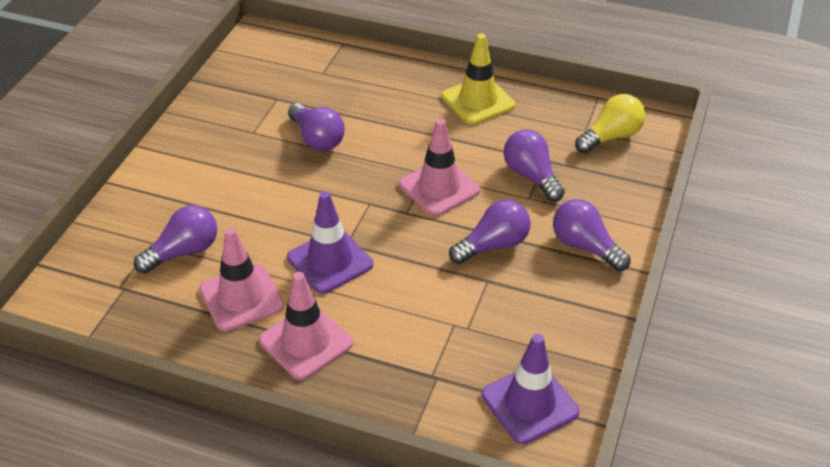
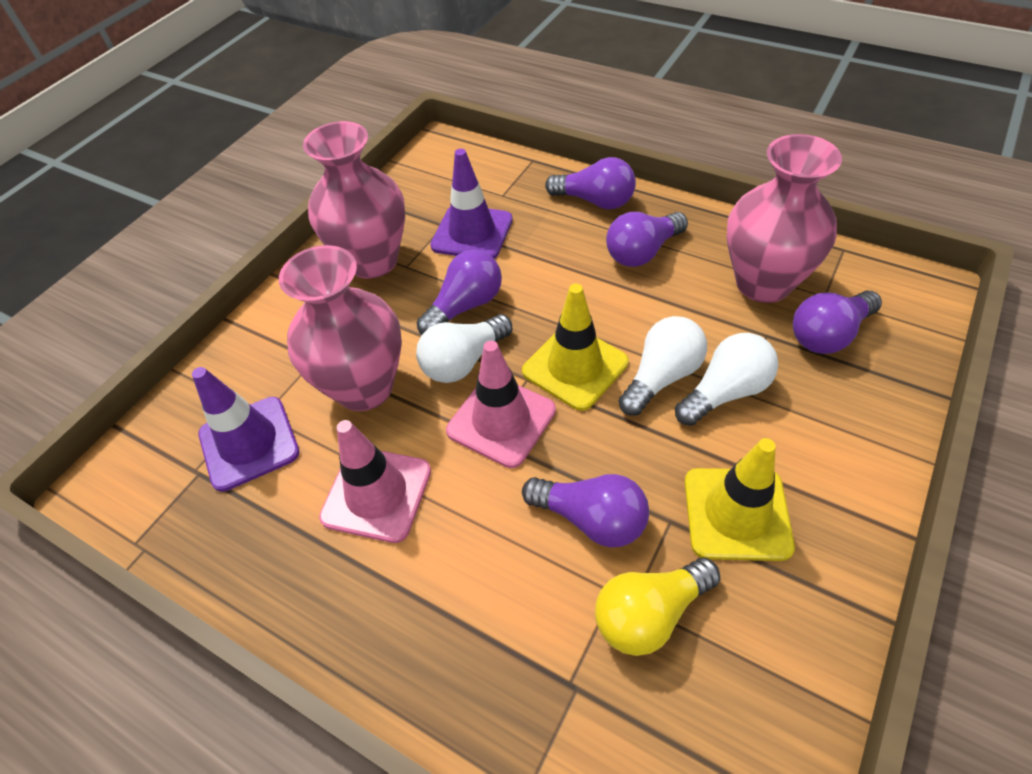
pink traffic cone: [199,228,284,332] [259,272,353,380] [399,118,480,216] = 3 -> [319,420,431,543] [446,341,556,468] = 2
pink vase: none = 0 -> [279,245,402,411] [303,121,405,279] [727,134,842,303] = 3
white light bulb: none = 0 -> [416,314,512,383] [618,316,707,416] [675,333,778,426] = 3
yellow traffic cone: [442,33,515,125] = 1 -> [522,284,628,411] [685,438,795,561] = 2

